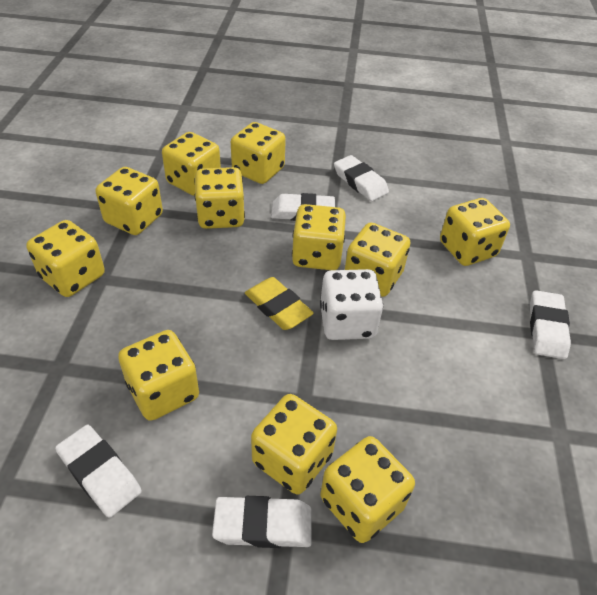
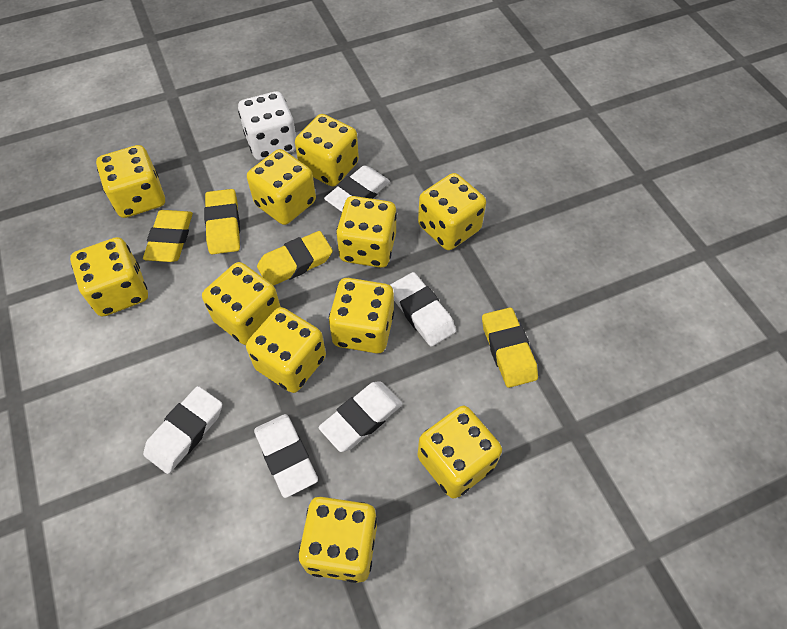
yellow eraser: [245,277,314,330] = 1 -> [143,210,193,262] [204,189,240,254] [257,231,333,286] [482,308,538,388] = 4

